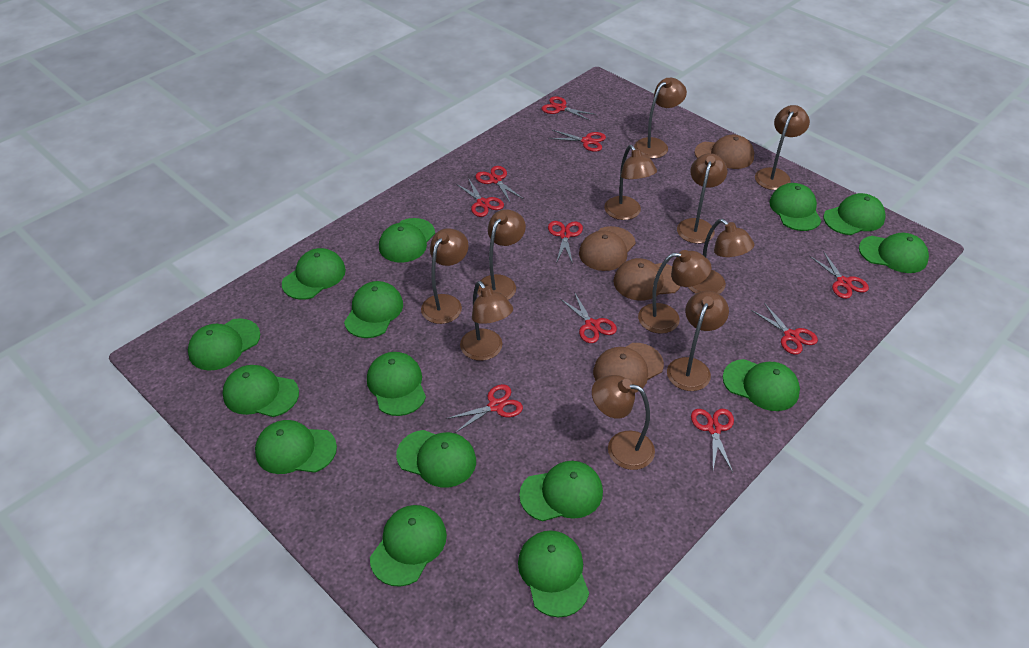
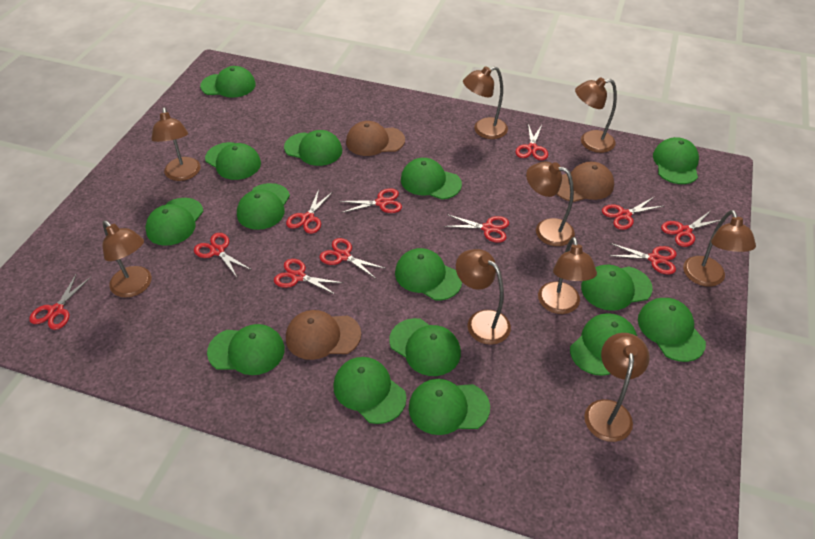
brown cap: [579,226,636,271] [593,343,664,393] [613,258,681,301] [694,135,754,169] = 4 -> [286,310,361,360] [346,121,405,156] [557,162,614,202] = 3
brown lamp: [421,228,469,324] [460,281,513,361] [477,209,526,300] [592,375,655,470] [604,145,657,220] [634,78,687,159] [638,250,711,334] [667,291,729,391] [677,153,727,244] [688,219,754,294] [755,105,810,190] = 11 -> [103,220,152,298] [151,108,201,181] [456,249,511,345] [463,66,508,139] [526,162,575,246] [538,237,597,314] [575,77,617,153] [584,333,650,442] [683,210,756,287] = 9
red scissors: [446,384,523,433] [456,178,504,217] [475,166,524,204] [542,96,597,121] [548,130,606,152] [548,221,583,264] [560,292,617,343] [691,409,734,472] [751,303,818,355] [810,251,869,299] = 10 -> [29,273,91,330] [194,233,252,277] [274,259,343,295] [286,189,333,234] [319,238,386,279] [339,188,402,213] [444,214,509,243] [516,124,548,160] [602,197,663,230] [609,243,677,274] [661,211,720,247] = 11

